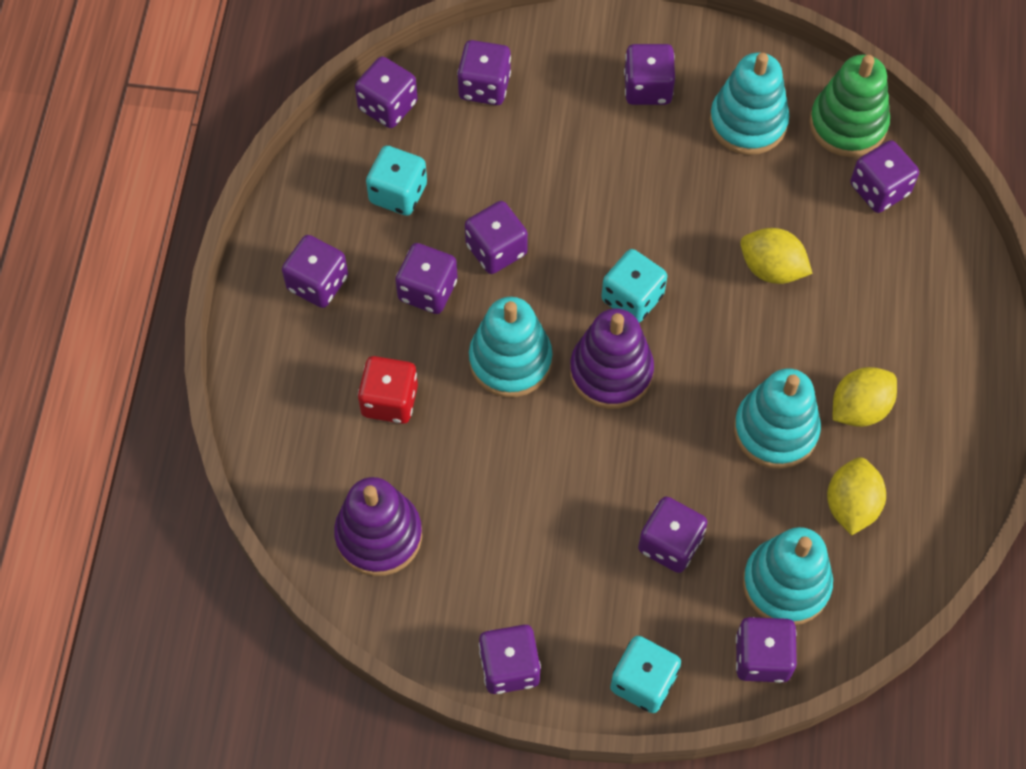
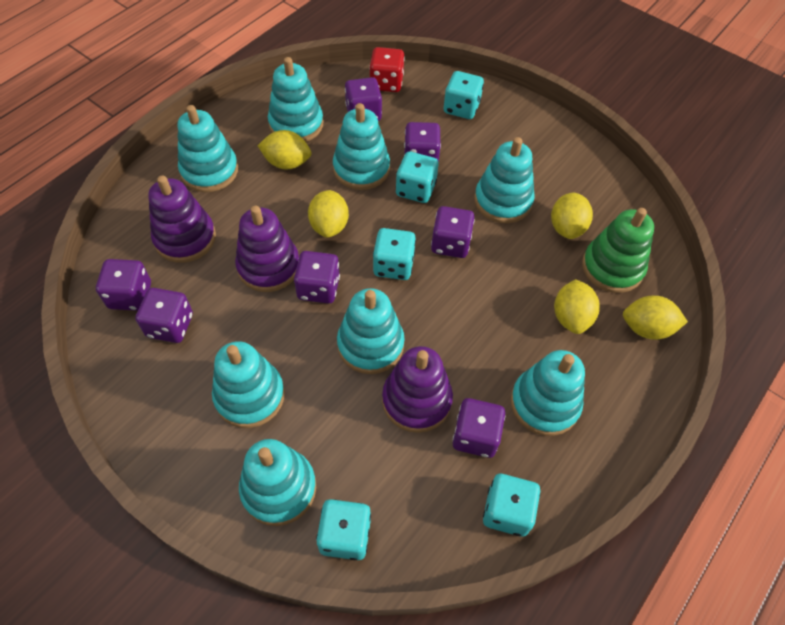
purple dice: [282,235,348,308] [355,57,418,128] [395,243,457,314] [457,40,511,105] [465,201,528,274] [479,625,541,694] [624,44,675,105] [638,496,707,573] [736,617,797,683] [850,140,919,213] = 10 -> [96,259,151,311] [136,288,193,343] [294,251,340,304] [345,77,382,121] [404,122,441,163] [431,206,475,258] [453,398,505,458] = 7
purple stacking toy: [334,477,422,576] [570,308,654,409] = 2 -> [148,176,216,263] [235,206,299,292] [382,346,453,433] = 3
turquoise dice: [366,146,427,216] [601,249,667,323] [610,636,681,713] = 3 -> [316,499,371,560] [373,228,416,280] [396,151,438,203] [444,71,484,119] [483,474,540,537] = 5
turquoise stacking toy: [469,297,553,397] [709,53,789,155] [734,368,821,469] [743,527,833,625] = 4 -> [177,105,238,192] [212,341,285,428] [239,439,316,526] [268,57,323,142] [333,103,390,190] [337,288,405,374] [474,137,535,223] [511,350,585,436] = 8
yellow lemon: [740,228,813,284] [827,457,886,535] [833,367,897,427] = 3 -> [257,130,311,170] [308,190,349,238] [551,192,593,239] [554,279,600,334] [623,296,688,340] = 5

